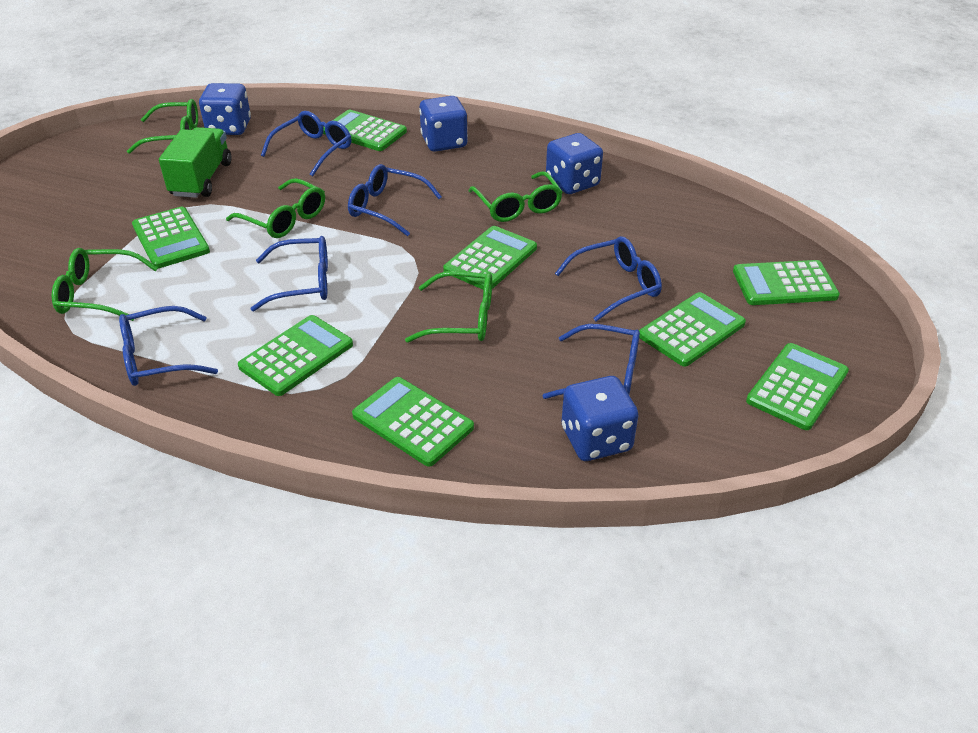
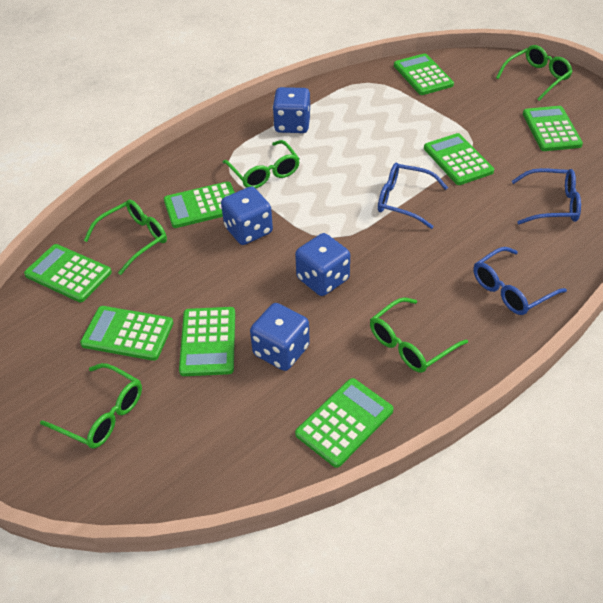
blue glasses: [119,306,218,386] [251,236,328,311] [261,111,351,176] [348,164,442,237] [543,324,640,399] [555,236,662,322] = 6 -> [378,163,448,229] [474,247,567,315] [512,168,581,224] = 3
green truck: [159,127,231,198] = 1 -> none = 0

